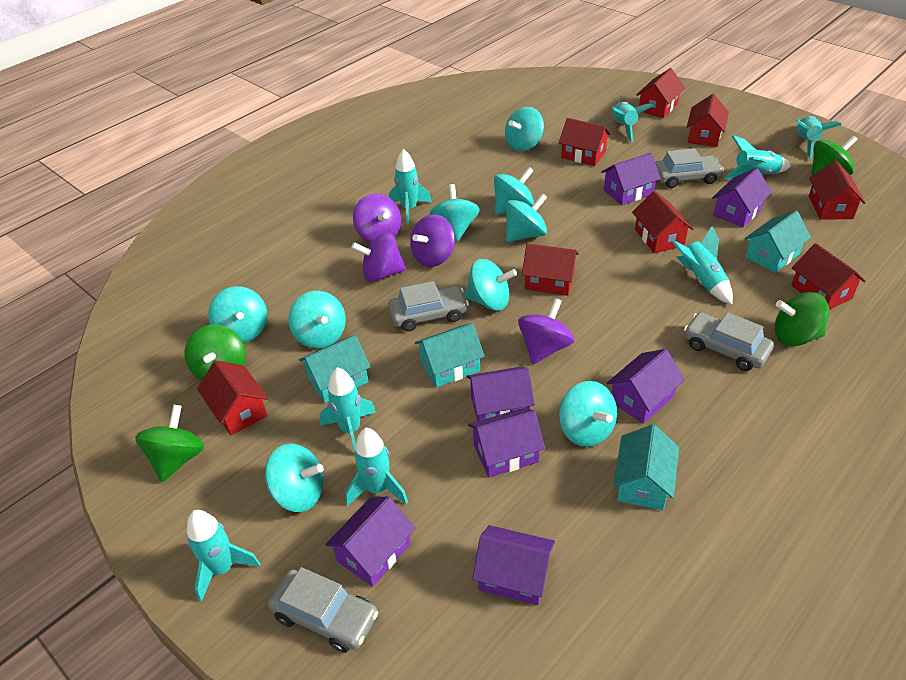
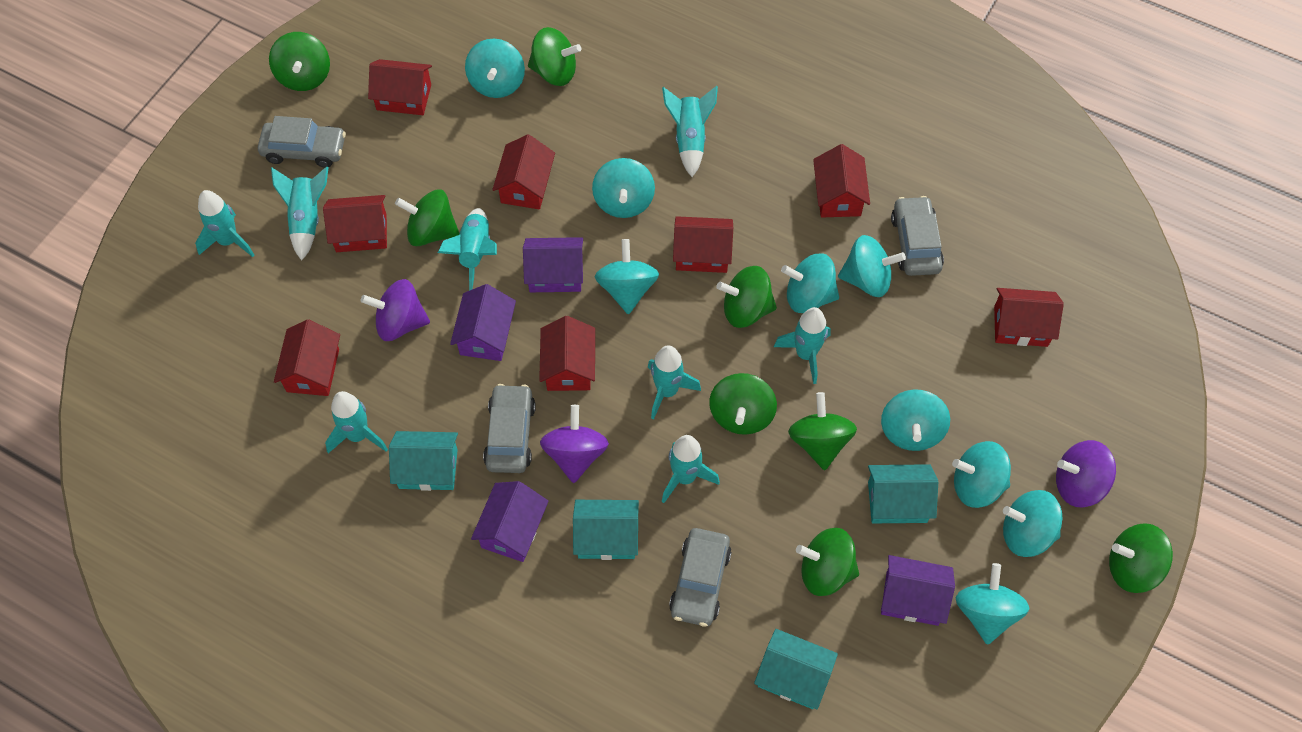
green spinning top: [135,405,204,482] [184,325,246,381] [775,292,829,346] [811,136,857,176] = 4 -> [269,32,330,91] [395,189,459,246] [528,27,581,86] [709,373,777,435] [716,266,777,328] [788,392,857,470] [796,528,859,596] [1109,523,1173,593] = 8
purple house: [325,496,415,587] [466,367,535,421] [468,408,545,477] [472,525,555,605] [601,153,661,206] [607,349,685,424] [712,168,772,227] = 7 -> [450,284,516,361] [471,481,549,562] [523,237,583,292] [881,555,955,626] = 4
purple spinning top: [351,232,406,282] [353,194,401,243] [410,214,455,267] [518,298,574,364] = 4 -> [361,279,430,341] [540,405,609,483] [1056,440,1116,507] = 3

